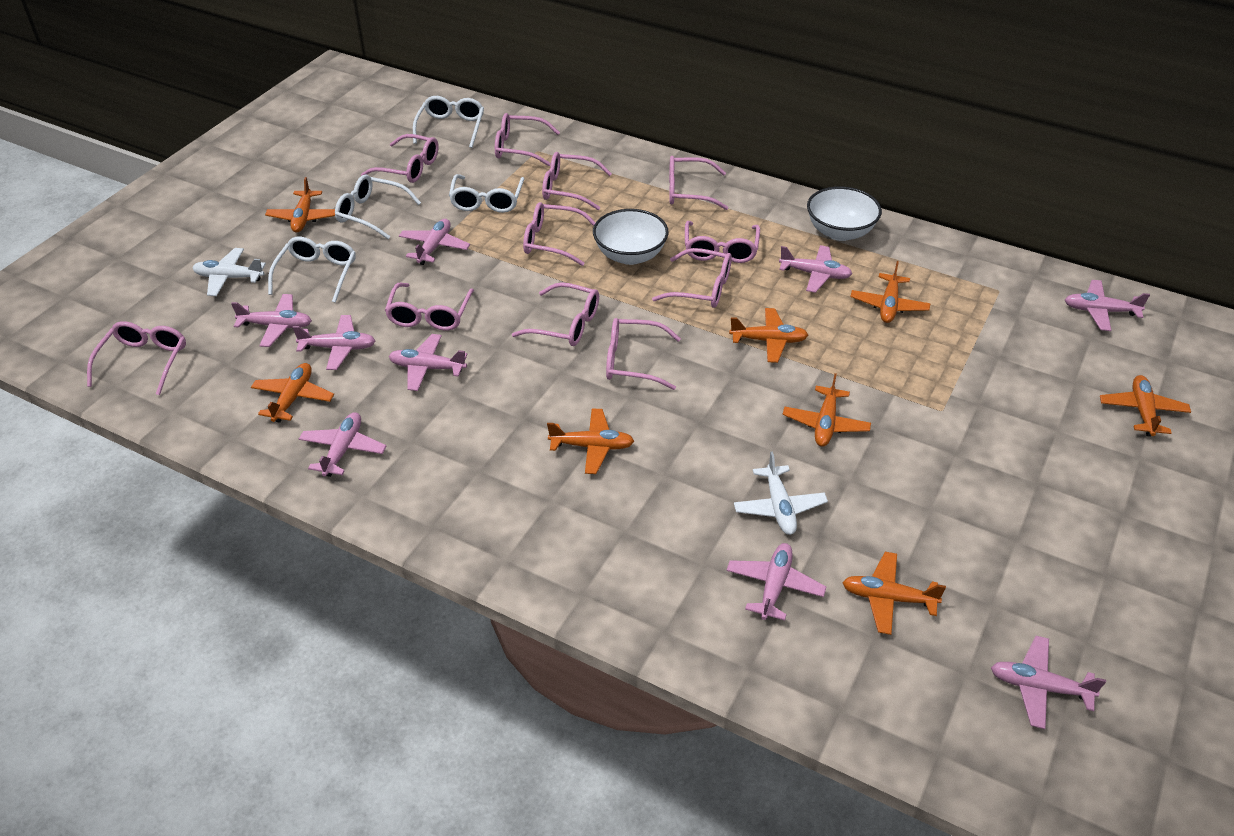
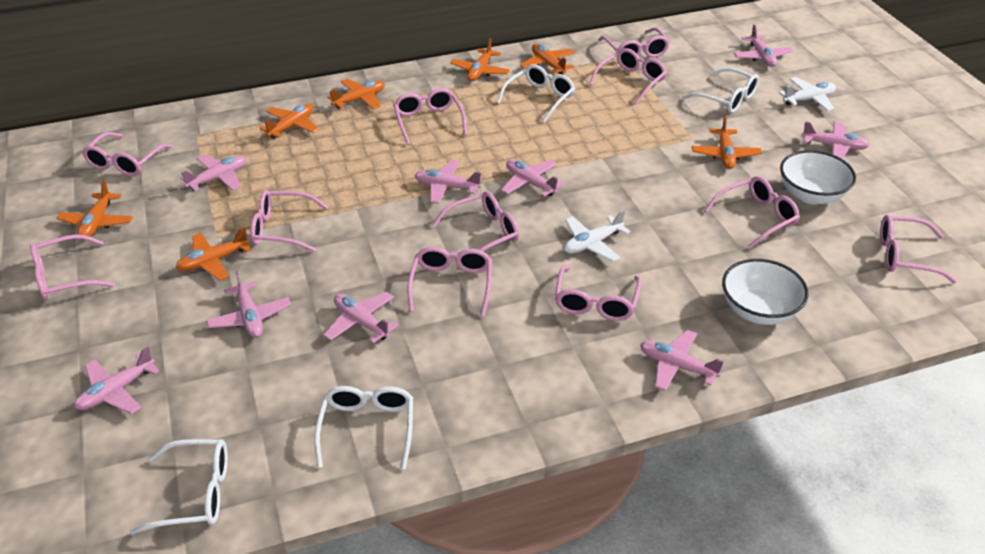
orange plane: [251,363,334,423] [265,177,335,233] [547,408,634,474] [729,308,808,363] [783,373,871,447] [842,552,946,635] [850,261,931,323] [1100,375,1191,437] = 8 -> [57,180,133,240] [176,227,251,280] [260,103,319,139] [327,79,385,109] [450,38,510,81] [520,43,575,75] [692,116,762,169] = 7

